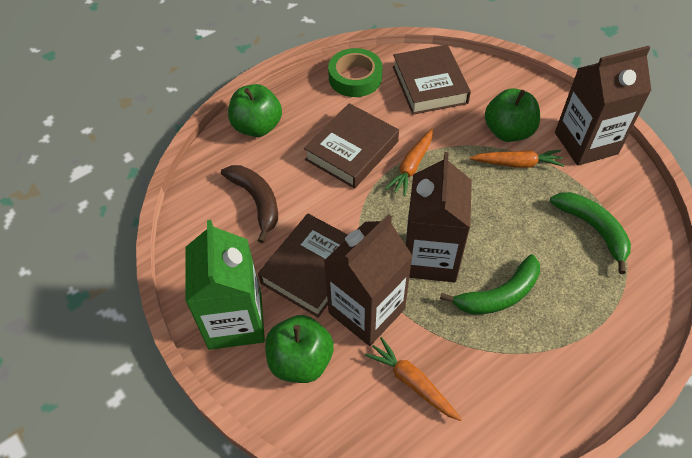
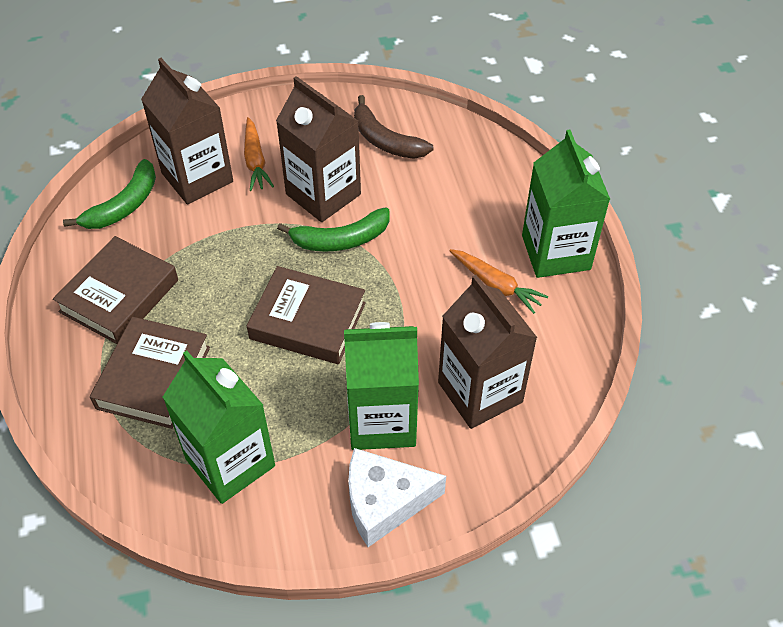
green apple: [228,84,282,137] [265,315,334,383] [485,88,540,142] = 3 -> none = 0
green carton: [185,220,265,350] = 1 -> [163,351,275,504] [344,322,419,450] [522,130,610,278] = 3
green tape: [328,48,382,97] = 1 -> none = 0
orange carrot: [365,337,462,421] [385,128,433,197] [470,150,564,168] = 3 -> [244,117,274,191] [449,249,548,314] = 2
white cheese: none = 0 -> [348,448,446,547] = 1

